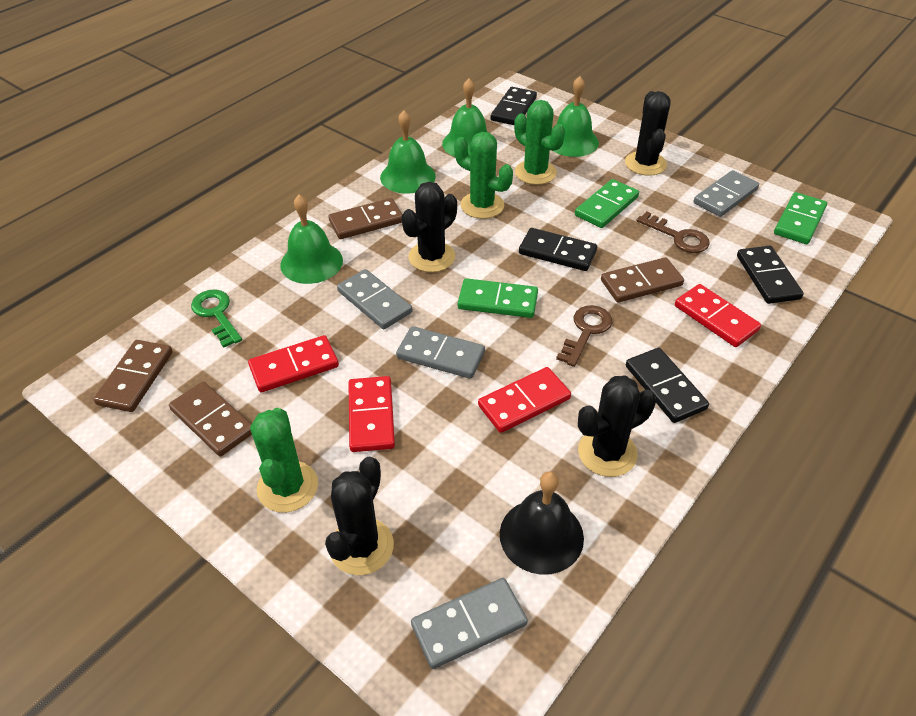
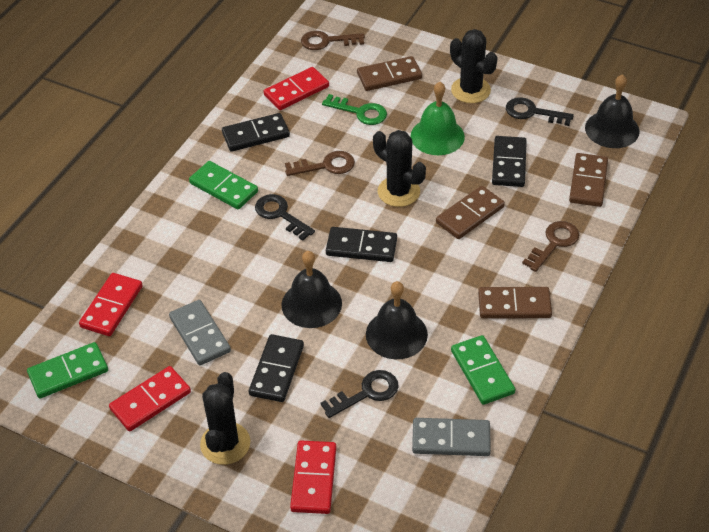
black bell: [500,471,584,575] = 1 -> [282,251,342,328] [366,281,428,359] [585,74,640,148] = 3
black cactus: [325,456,394,575] [401,182,457,272] [578,376,656,477] [625,91,671,176] = 4 -> [200,372,250,465] [373,130,426,207] [450,29,498,103] = 3
black key: none = 0 -> [255,194,315,241] [320,370,399,418] [506,97,574,126] = 3
brown key: [556,305,612,367] [636,211,710,253] = 2 -> [285,151,355,176] [301,31,365,50] [522,221,579,272] = 3
green bell: [280,195,343,284] [380,110,436,194] [442,78,487,157] [554,76,599,157] = 4 -> [411,82,465,155] = 1
green cactus: [250,408,318,513] [454,132,513,219] [514,100,565,185] = 3 -> none = 0
grey domino: [337,269,412,329] [396,326,485,379] [411,578,528,669] [694,170,759,217] = 4 -> [169,300,231,365] [412,418,491,456] = 2

